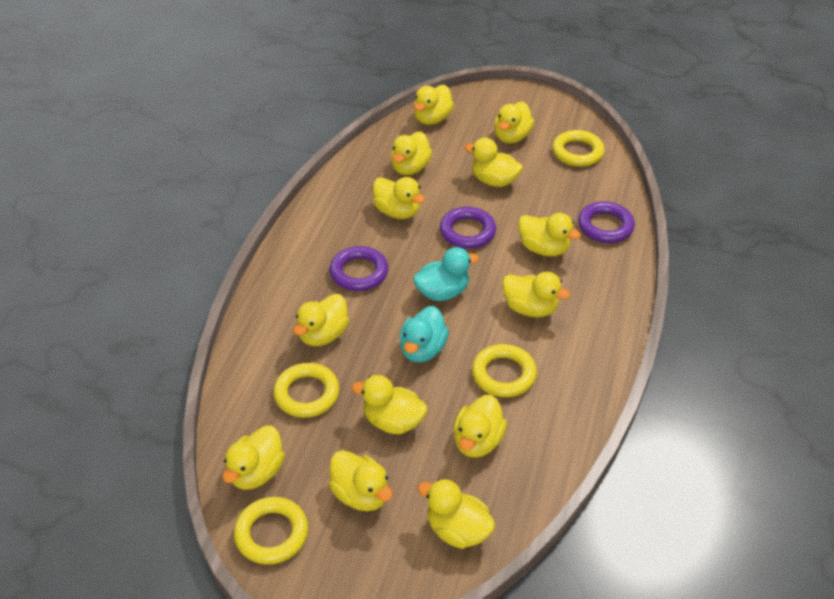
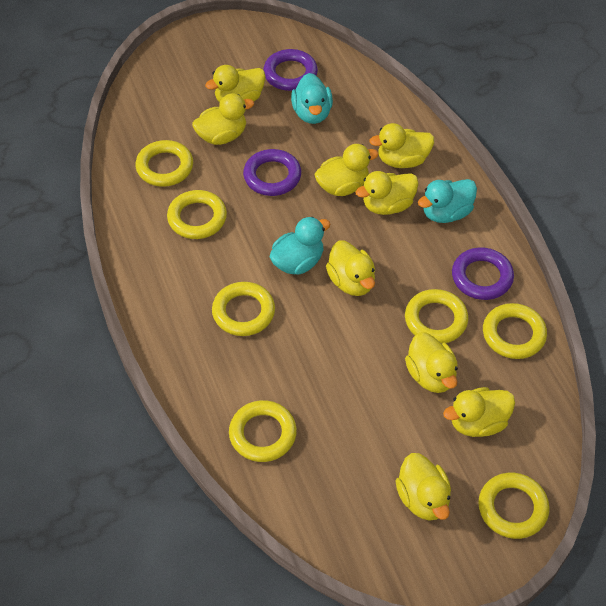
turquoise duck: [399,306,449,362] [413,247,479,301] = 2 -> [270,217,330,275] [291,73,333,124] [418,179,477,223] = 3
yellow duck: [223,426,285,490] [293,294,349,346] [329,450,393,511] [352,375,427,434] [373,177,425,219] [391,131,432,175] [414,85,454,125] [418,479,496,549] [453,395,507,458] [465,137,523,187] [494,102,534,143] [502,272,570,317] [518,213,581,256] = 13 -> [192,93,254,145] [205,65,266,102] [315,144,379,196] [326,240,375,296] [356,171,419,215] [369,123,434,168] [396,453,451,521] [405,332,458,393] [443,387,515,437] = 9
yellow ring: [234,497,308,565] [273,363,339,418] [472,344,537,397] [552,130,605,167] = 4 -> [135,140,193,187] [167,190,227,239] [212,282,275,336] [229,400,297,462] [405,289,468,344] [478,473,550,539] [483,303,547,359] = 7

